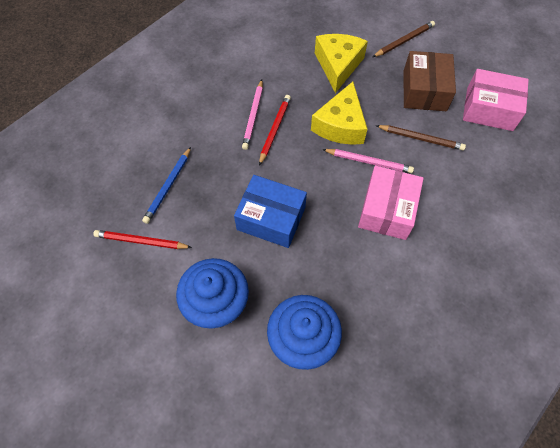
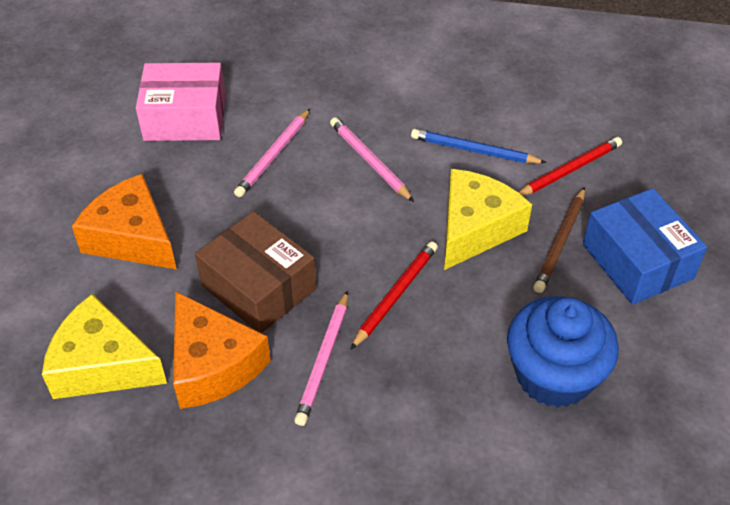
blue cupcake: [176,258,249,328] [267,295,342,370] = 2 -> [507,296,619,408] = 1
brown pencil: [373,21,435,57] [375,125,466,151] = 2 -> [533,187,585,293] = 1
orange cheese: none = 0 -> [72,174,177,270] [173,291,271,409] = 2
pink box: [358,166,424,240] [463,69,529,131] = 2 -> [136,63,226,141] = 1
pink pencil: [242,80,263,150] [322,149,414,173] = 2 -> [234,109,310,197] [294,291,348,426] [330,117,414,202] = 3

